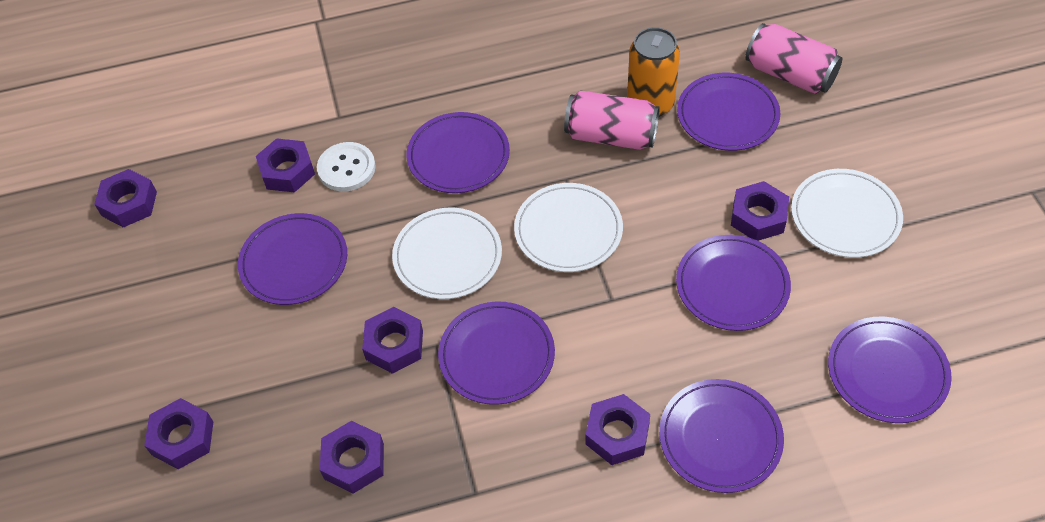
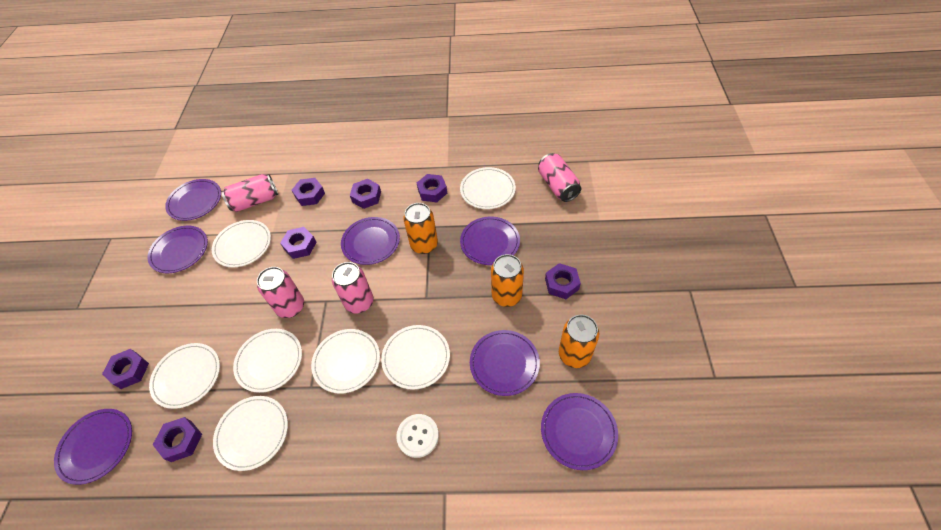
orange can: [627,27,680,117] = 1 -> [403,203,438,254] [491,254,524,307] [559,315,599,368] = 3
pink can: [564,90,660,150] [745,23,842,94] = 2 -> [221,174,278,212] [257,267,304,318] [332,262,373,314] [538,153,581,202] = 4
white plate: [392,208,502,299] [514,183,623,272] [791,169,903,258] = 3 -> [149,343,220,409] [212,220,271,267] [213,396,288,471] [233,329,302,393] [311,329,380,394] [381,325,450,390] [460,167,516,209] = 7

